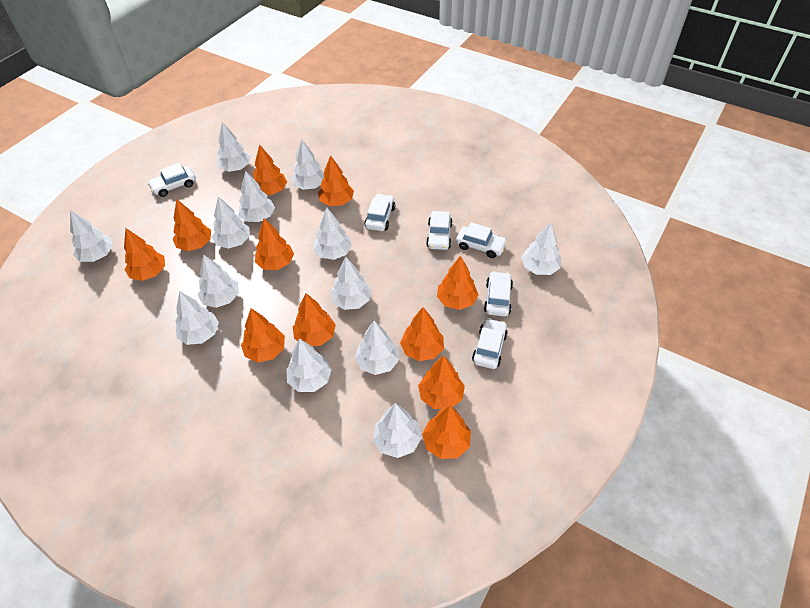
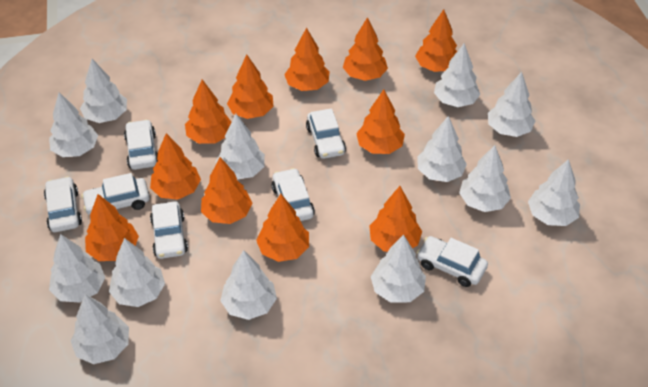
white car: [148,163,196,197] [365,194,395,231] [426,211,452,250] [456,222,507,258] [472,318,508,369] [484,271,513,317] = 6 -> [44,176,82,232] [81,173,150,215] [124,119,158,170] [150,201,188,259] [271,168,315,221] [306,108,346,159] [416,236,488,287] = 7

